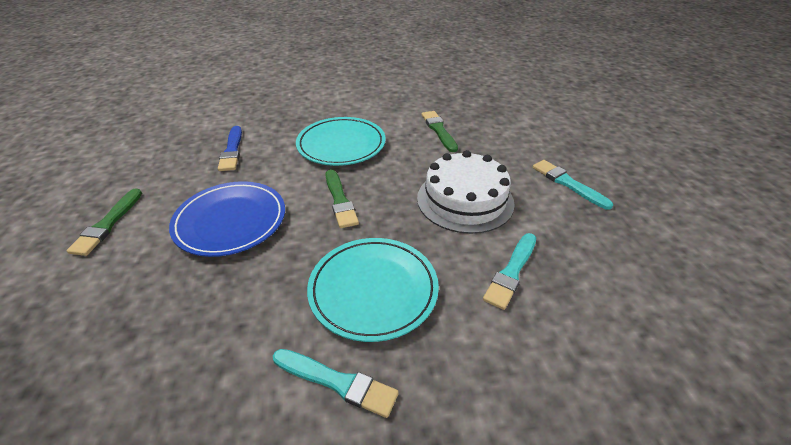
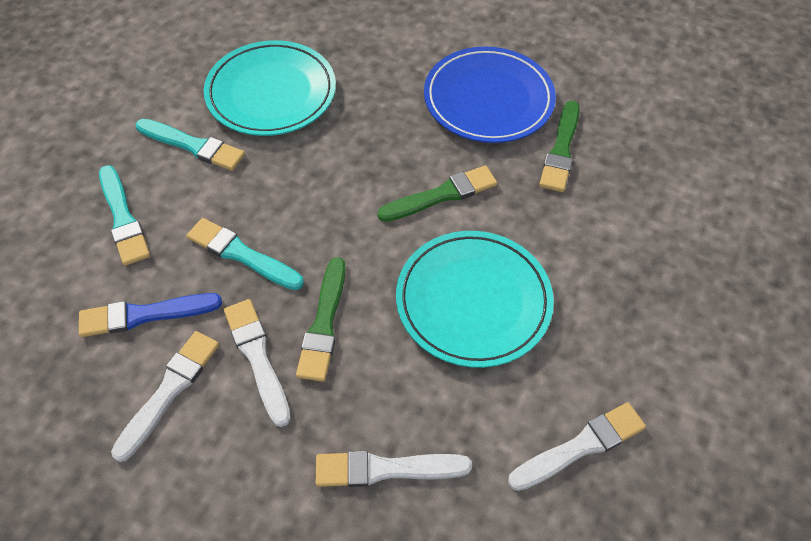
white brush: none = 0 -> [111,331,219,462] [224,299,291,427] [316,451,472,487] [508,402,646,491] = 4
white cake: [417,150,515,234] = 1 -> none = 0

